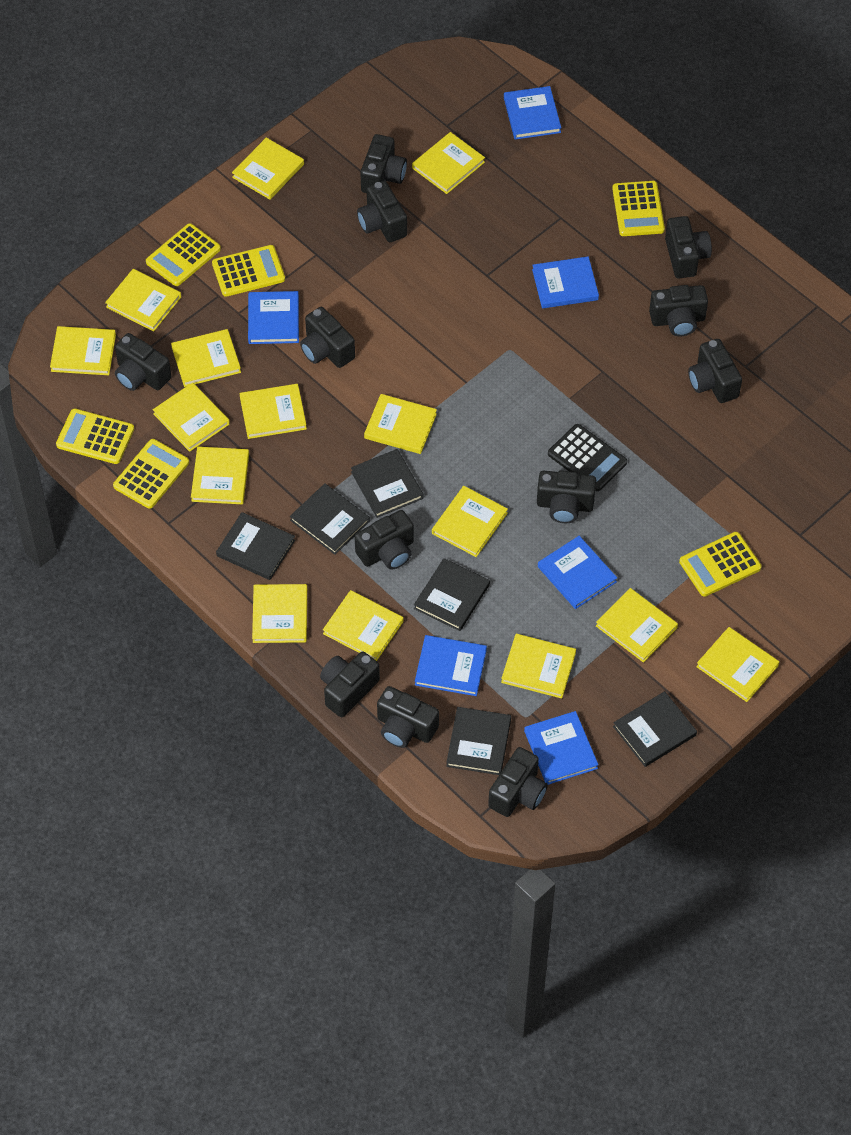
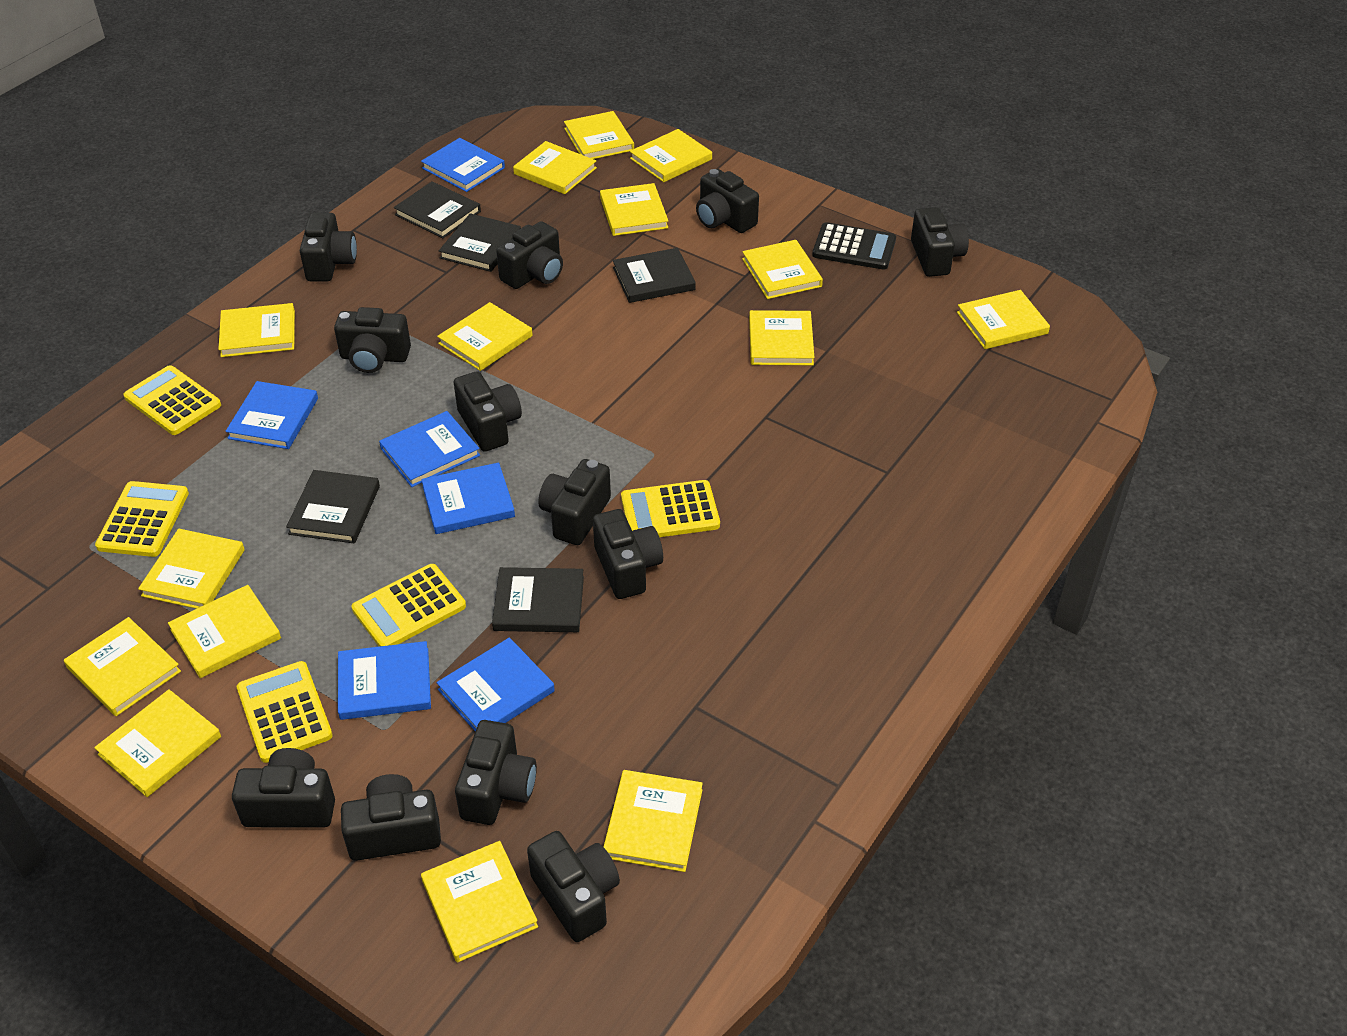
black book: [216,512,295,580] [290,483,370,555] [351,449,423,518] [414,558,490,631] [446,707,511,775] [613,691,697,767] = 6 -> [286,470,380,544] [394,181,481,238] [439,213,521,272] [492,567,584,632] [613,248,696,303] = 5
yellow calculator: [56,408,134,464] [113,439,189,509] [146,223,221,286] [212,245,285,297] [612,181,665,236] [679,532,762,597] = 6 -> [95,481,189,557] [123,365,221,435] [237,661,333,763] [352,564,466,647] [621,480,720,537] = 5

